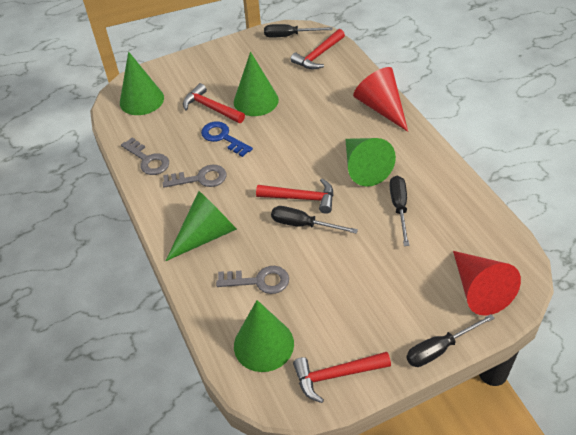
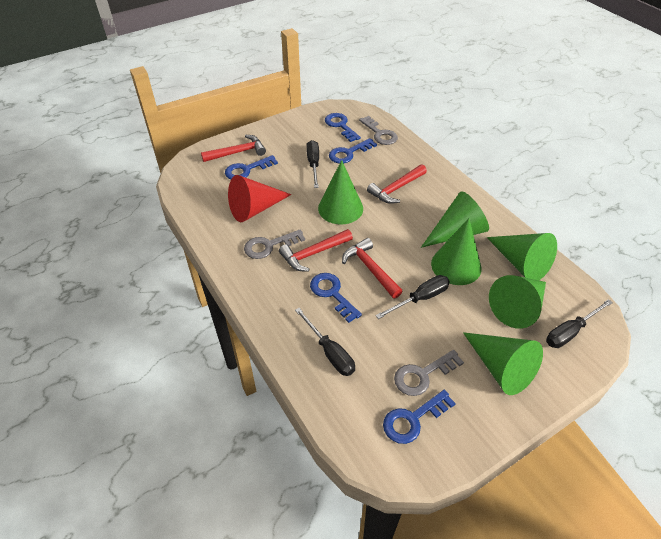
blue key: [201,121,253,157] = 1 -> [225,155,278,179] [310,273,362,323] [325,113,361,142] [329,138,377,164] [383,390,456,444] = 5
green cone: [120,51,164,115] [166,191,237,261] [234,51,279,116] [234,300,294,372] [345,138,396,187] = 5 -> [318,160,363,224] [421,191,489,248] [431,218,482,285] [463,332,543,395] [487,233,557,280] [489,275,546,329] = 6
red cone: [353,67,408,132] [453,251,521,316] = 2 -> [228,175,292,222] = 1

